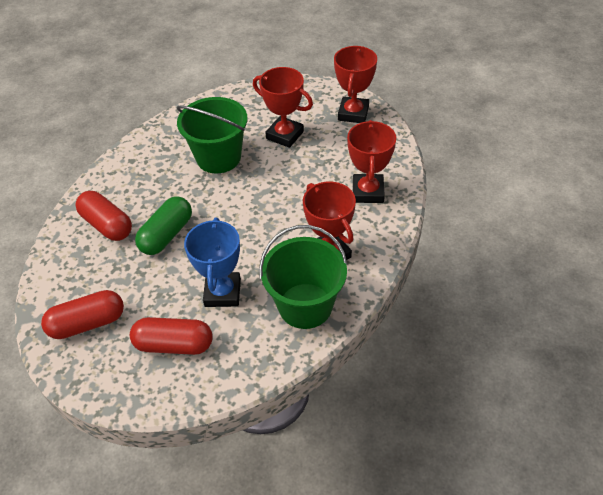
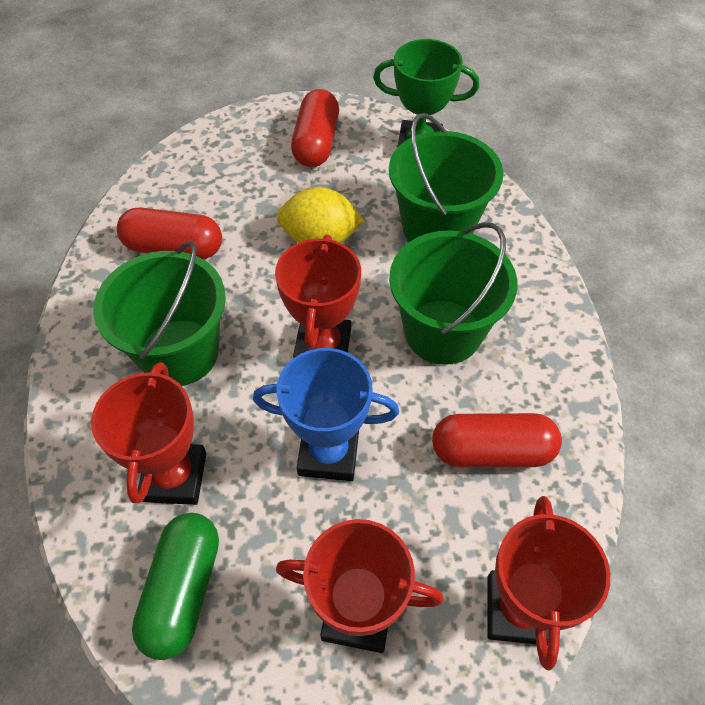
green bucket: [177,97,247,174] [259,225,348,329] = 2 -> [93,241,226,386] [389,113,503,242] [389,222,517,365] = 3
green trophy: none = 0 -> [373,39,479,148] = 1
yellow lemon: none = 0 -> [276,187,365,243] = 1

